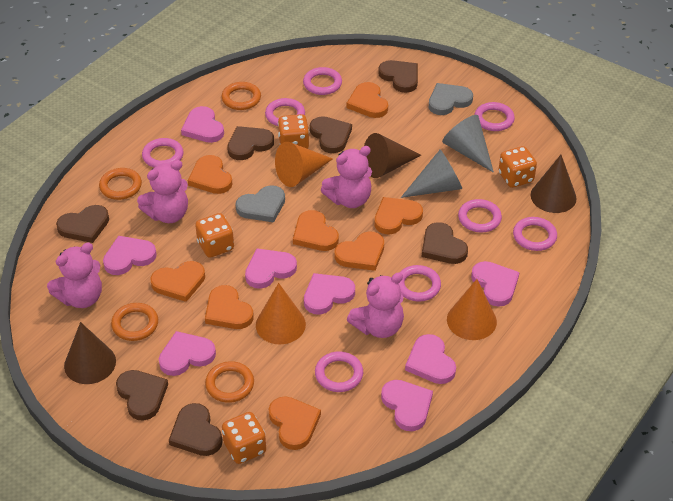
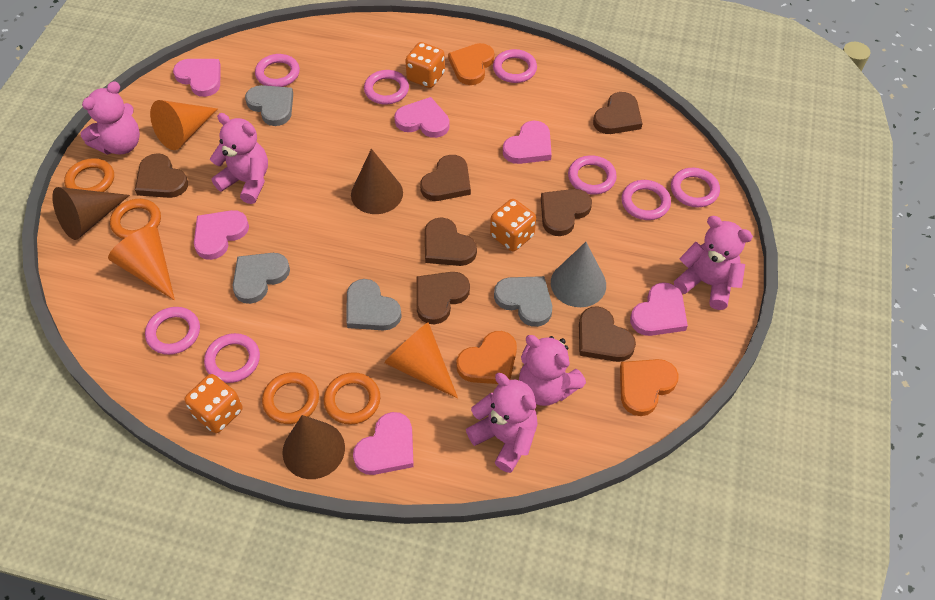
grey cone: [401,150,462,198] [442,115,494,173] = 2 -> [551,242,606,307] = 1
grey heart: [235,185,285,223] [429,83,473,115] = 2 -> [233,253,290,304] [245,85,293,126] [347,279,402,330] [494,276,552,327] = 4
orange dice: [195,213,234,258] [222,412,266,464] [278,114,309,149] [499,146,537,188] = 4 -> [185,374,242,433] [405,42,445,88] [490,199,536,251] = 3
orange heart: [150,261,205,302] [188,155,232,194] [205,285,254,329] [269,396,321,450] [293,210,339,251] [335,231,384,271] [347,82,388,118] [374,197,423,234] = 8 -> [448,43,494,85] [456,331,517,384] [620,359,679,416] = 3
pink heart: [103,236,157,275] [159,331,216,376] [181,106,224,143] [245,249,297,289] [304,273,355,315] [381,380,433,431] [405,334,456,384] [471,261,520,307] = 8 -> [173,59,221,97] [194,210,249,260] [353,412,414,475] [394,97,450,138] [503,121,552,164] [630,282,688,336] = 6
pink teddy bear: [47,243,102,308] [137,160,188,223] [321,146,372,208] [347,272,404,338] = 4 -> [81,81,140,154] [210,113,268,204] [466,373,538,473] [519,335,586,406] [674,216,753,310] = 5

